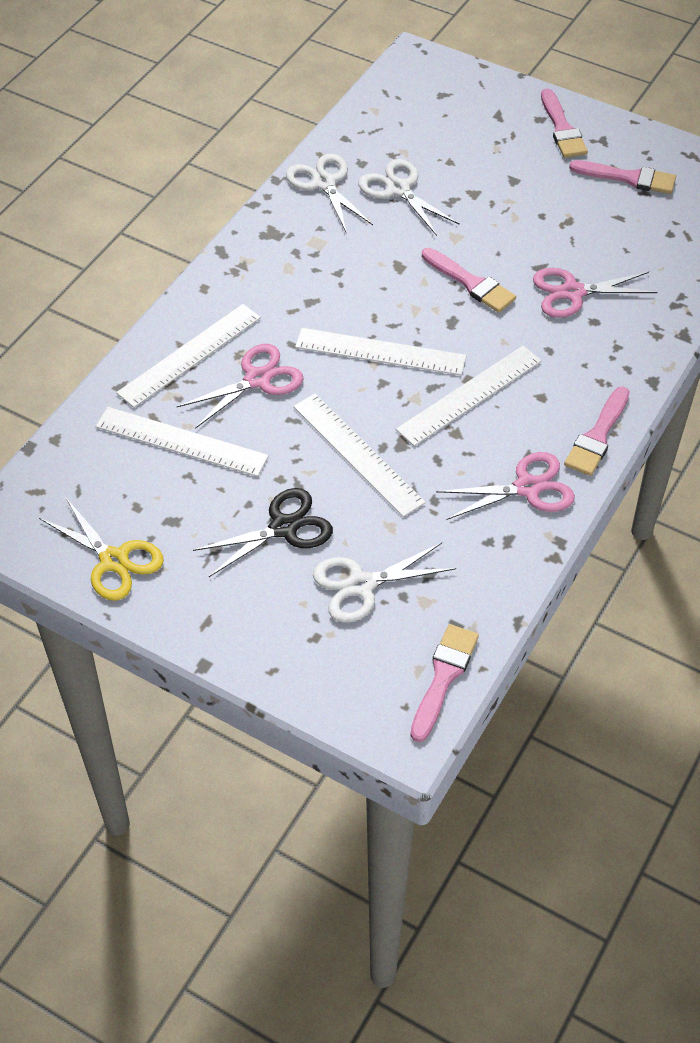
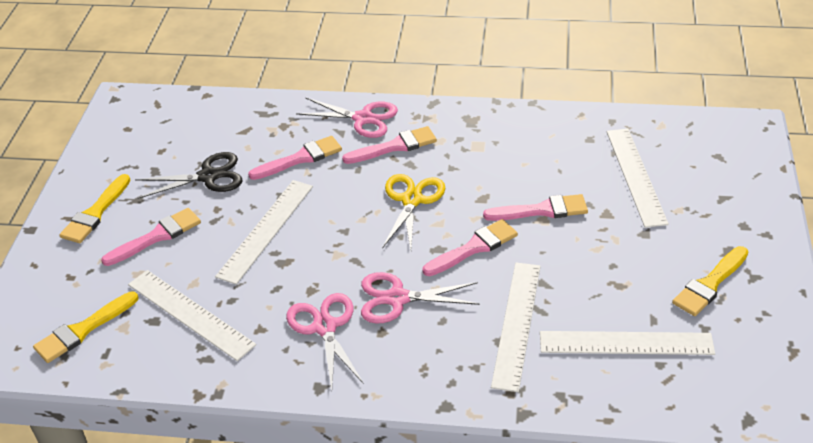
white scissors: [286,154,373,234] [313,543,456,623] [358,159,460,236] = 3 -> none = 0
yellow brush: none = 0 -> [33,291,138,363] [59,174,131,243] [672,246,748,316] = 3

